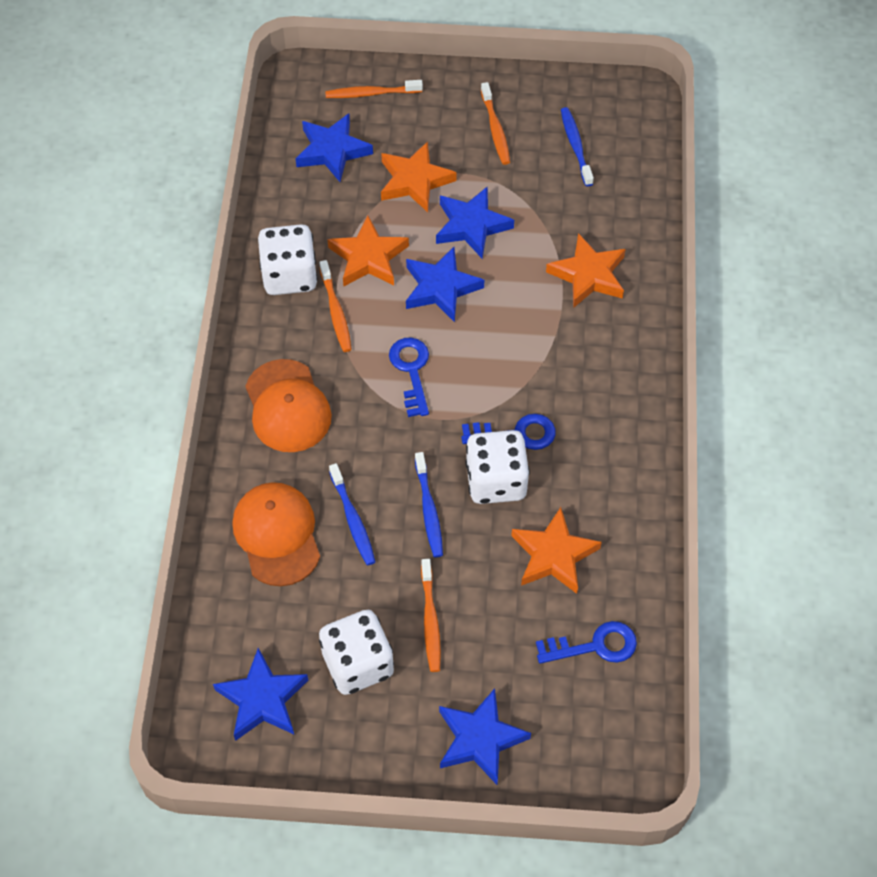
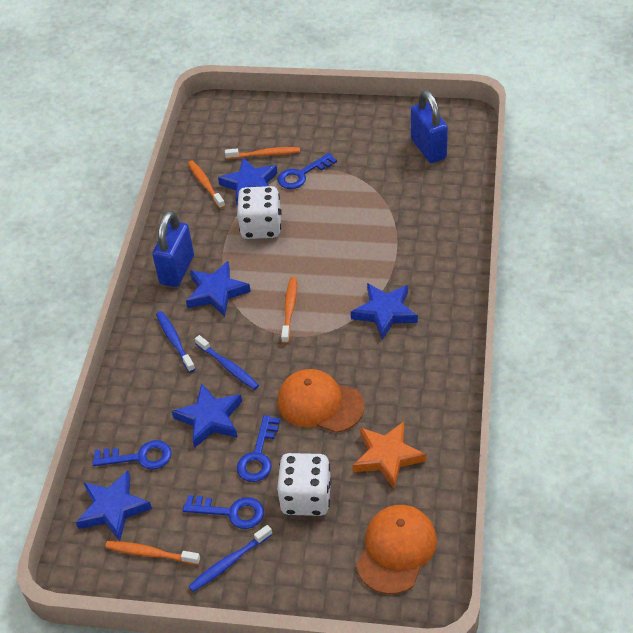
blue key: [389,338,429,417] [461,414,556,450] [536,621,637,664] = 3 -> [92,440,172,470] [183,495,264,529] [237,415,280,482] [277,153,337,189] = 4
blue padlock: none = 0 -> [152,211,194,287] [411,90,448,163] = 2
orange star: [327,216,409,286] [381,142,456,212] [511,507,602,594] [546,233,626,308] = 4 -> [353,422,426,489] = 1
white dice: [258,224,318,295] [319,610,394,695] [465,430,530,504] = 3 -> [237,186,282,239] [277,453,332,516] = 2

